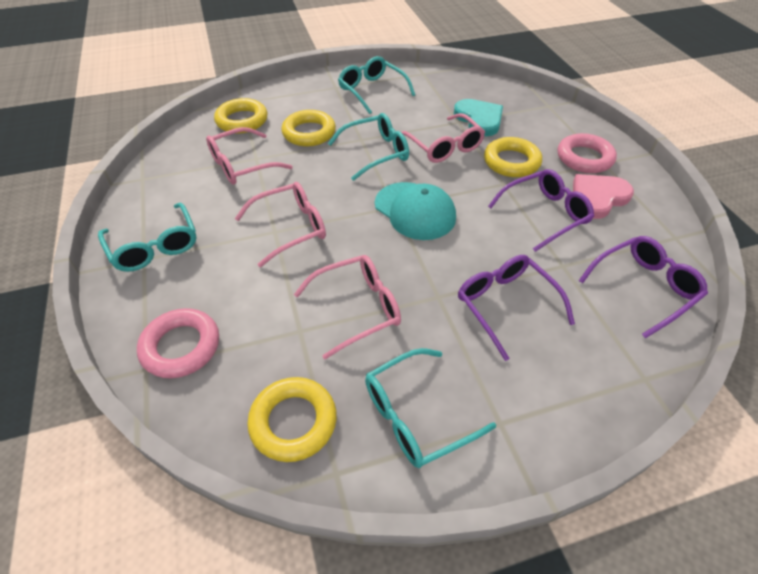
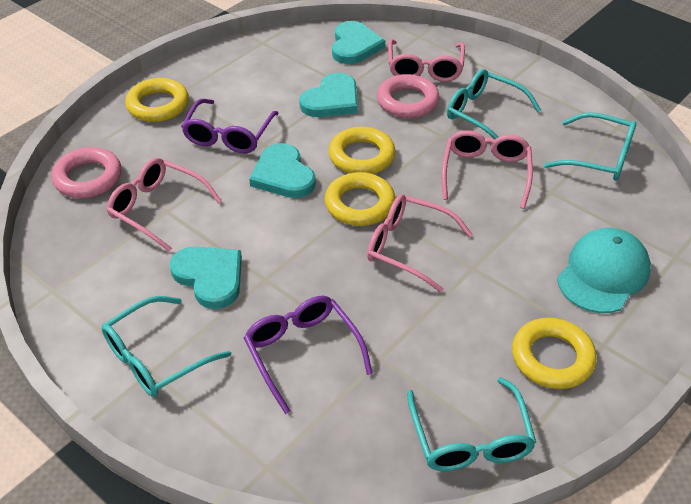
pink heart: [573,174,634,219] = 1 -> none = 0
purple glasses: [458,255,575,361] [488,169,594,252] [578,236,708,338] = 3 -> [181,99,279,153] [244,296,373,414] = 2
turquoise heart: [454,99,503,136] = 1 -> [170,246,242,309] [249,143,316,198] [299,73,358,117] [332,21,385,64] = 4

